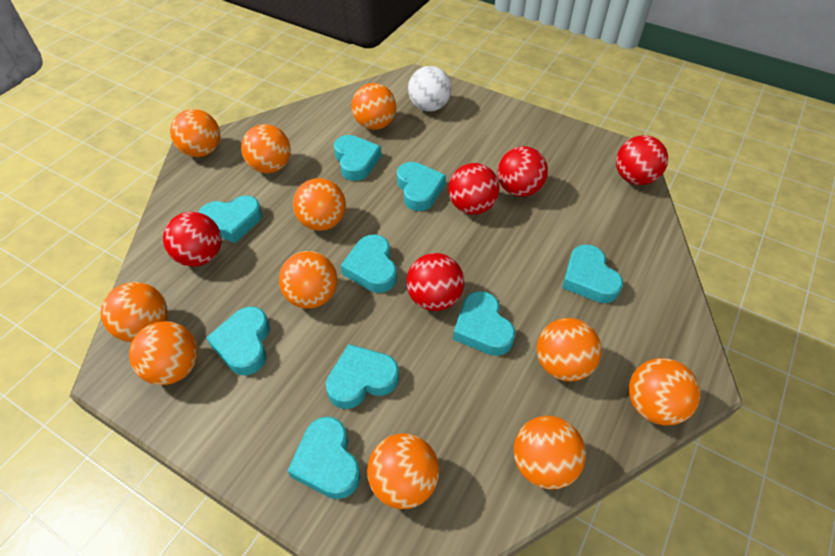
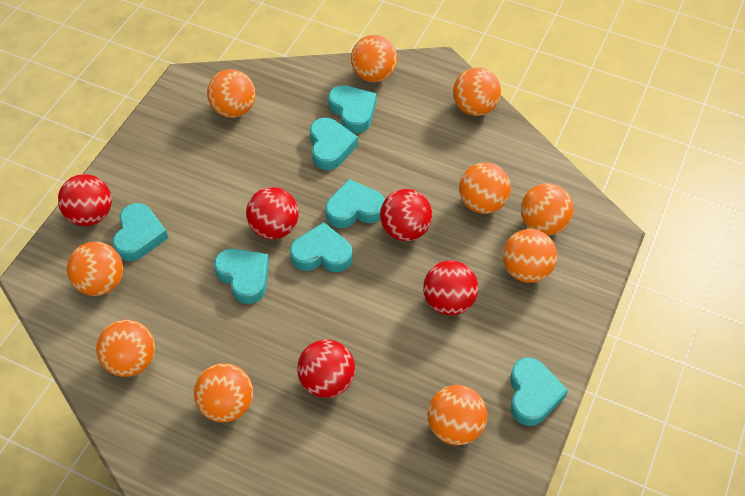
orange ball: [101,282,167,342] [129,321,198,385] [170,109,220,157] [241,124,291,173] [279,251,338,309] [293,178,346,231] [351,83,396,130] [367,433,439,509] [514,416,586,489] [537,318,602,382] [629,358,700,425] = 11 -> [67,242,123,296] [96,320,155,377] [194,363,253,422] [207,69,256,118] [351,35,398,82] [427,385,487,445] [453,67,501,116] [459,162,511,214] [503,229,557,283] [521,183,574,235] = 10
turquoise heart: [198,196,262,243] [206,306,270,376] [287,417,361,499] [326,344,399,409] [334,135,382,181] [341,235,397,293] [397,162,446,211] [453,291,515,356] [562,244,623,303] = 9 -> [113,203,168,261] [214,249,269,304] [290,222,353,272] [310,118,358,170] [326,179,385,228] [328,85,377,133] [510,357,568,426] = 7
white ball: [408,66,451,112] = 1 -> none = 0

